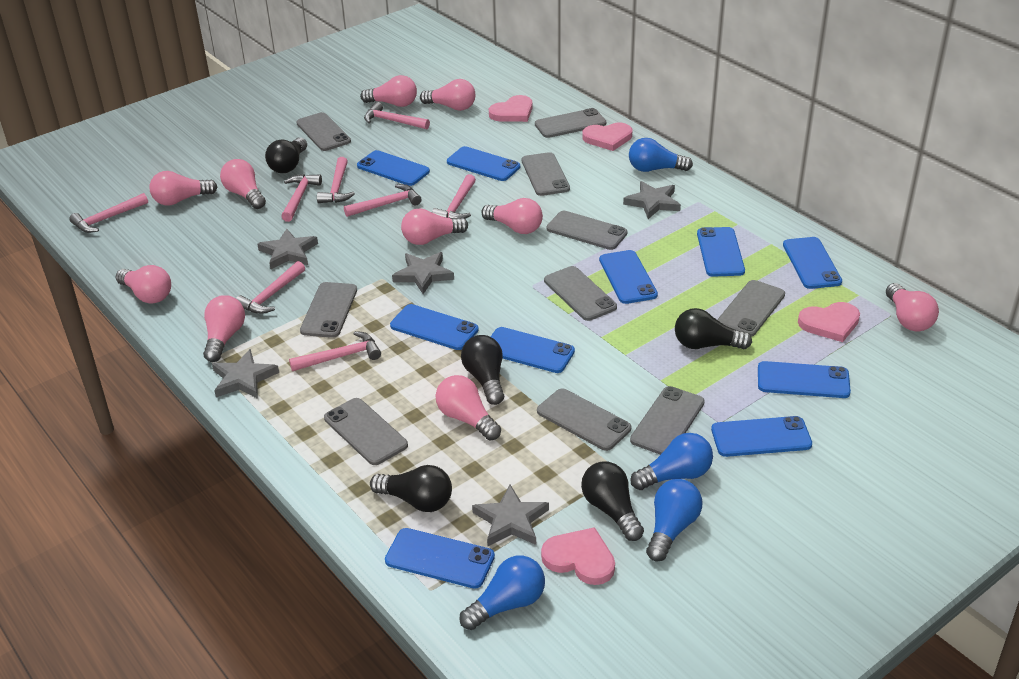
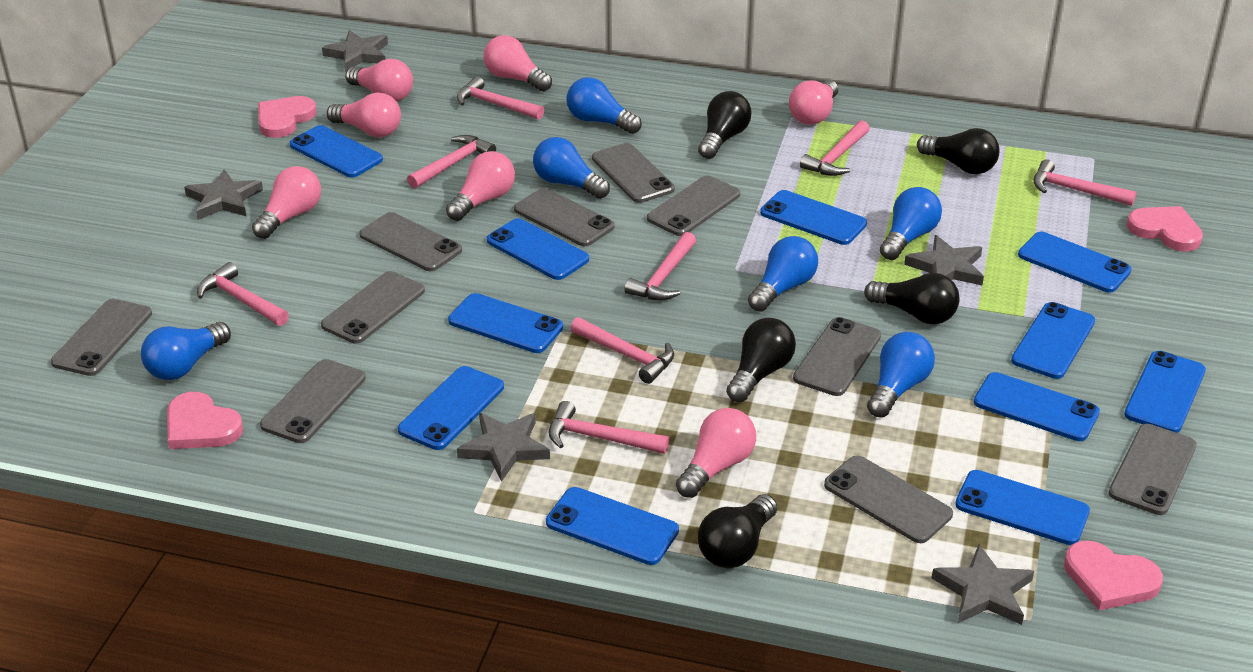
blue light bulb: [459,555,545,630] [629,138,693,172] [630,433,713,490] [646,479,702,561] = 4 -> [141,322,231,380] [533,137,610,199] [566,77,642,134] [748,236,818,312] [867,332,935,418] [880,187,942,260] = 6
blue phone: [357,150,430,186] [385,528,495,589] [390,304,479,350] [447,146,520,181] [491,327,575,373] [599,250,658,304] [697,227,745,277] [711,416,812,457] [758,361,851,398] [783,237,842,289] = 10 -> [290,125,383,177] [398,366,504,450] [448,293,563,353] [487,218,589,280] [546,487,679,565] [760,190,867,245] [955,470,1090,545] [974,372,1100,441] [1011,302,1095,379] [1018,232,1131,293] [1124,351,1206,433] = 11
pink light bulb: [116,265,171,303] [150,171,217,205] [203,295,245,362] [220,159,266,209] [360,75,417,107] [401,208,468,245] [420,79,475,111] [436,375,501,441] [481,198,543,234] [886,283,939,332] = 10 -> [252,166,321,239] [327,92,401,137] [345,59,413,102] [446,151,515,221] [484,35,552,91] [676,408,756,498] [789,80,838,125] = 7

